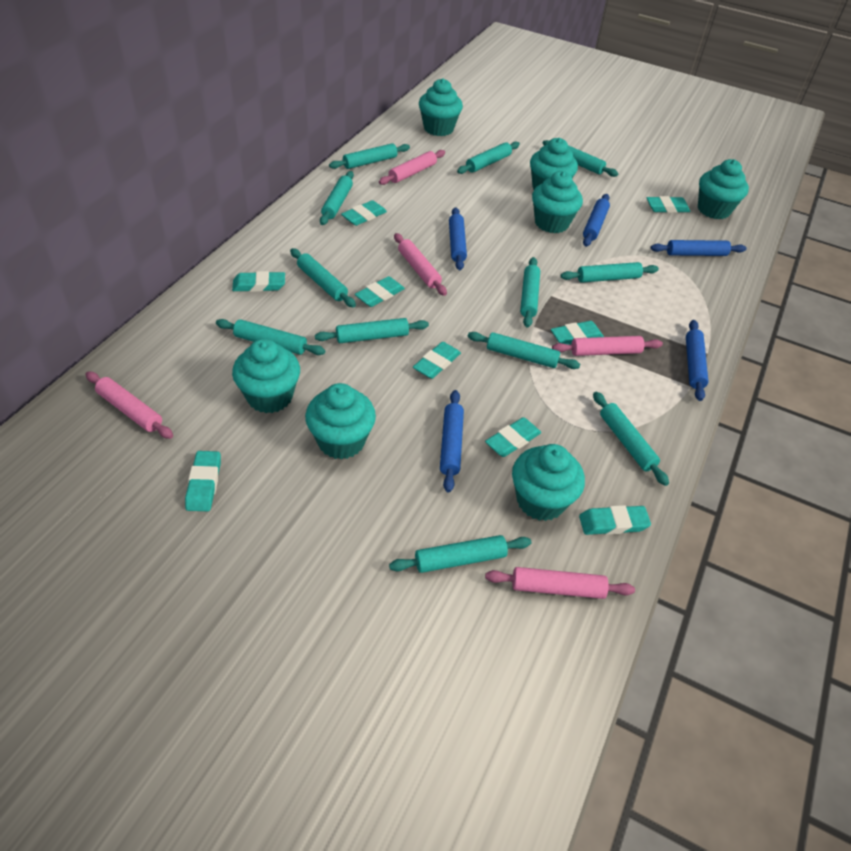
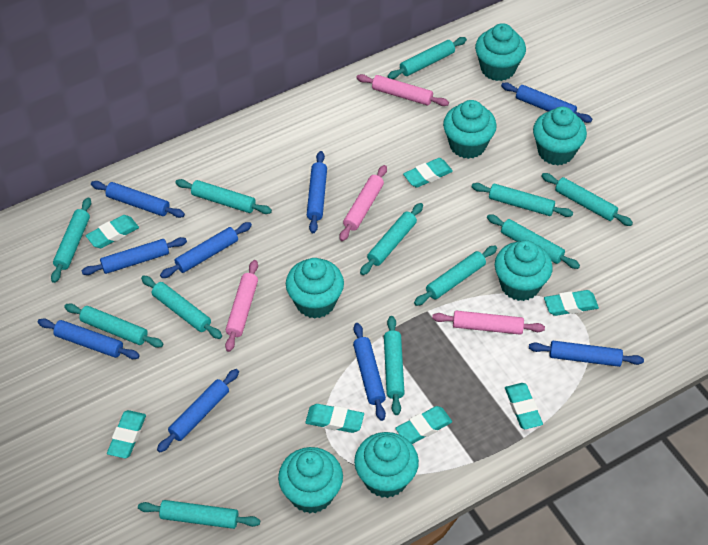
blue rolling pin: [440,390,464,493] [449,207,467,270] [583,194,610,247] [651,240,747,256] [686,320,709,401] = 5 -> [38,318,140,359] [82,237,187,275] [91,181,185,218] [157,369,239,452] [160,222,252,278] [307,151,327,233] [353,323,386,421] [501,83,592,123] [529,341,644,367] = 9
pink rolling pin: [86,371,173,439] [379,150,445,185] [394,233,447,296] [485,567,635,599] [552,336,663,356] = 5 -> [225,260,258,352] [340,165,387,241] [357,74,449,106] [432,311,545,335] = 4
turquoise eraser: [185,451,221,511] [232,271,285,292] [341,200,387,226] [355,276,405,307] [413,342,461,379] [485,417,541,457] [551,321,604,345] [579,505,651,535] [647,196,691,213] = 9 -> [86,215,139,248] [107,410,146,458] [305,404,364,433] [395,406,452,444] [403,158,453,188] [505,383,543,429] [544,290,599,316] = 7

